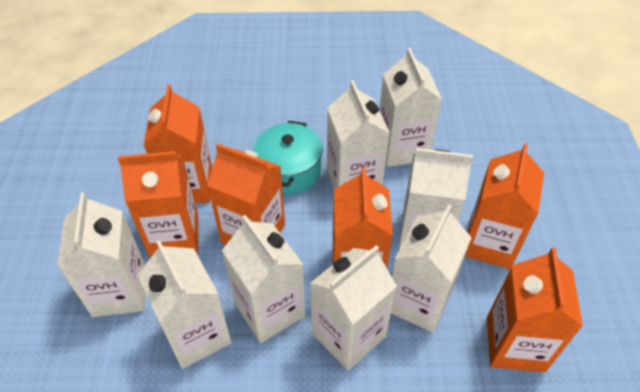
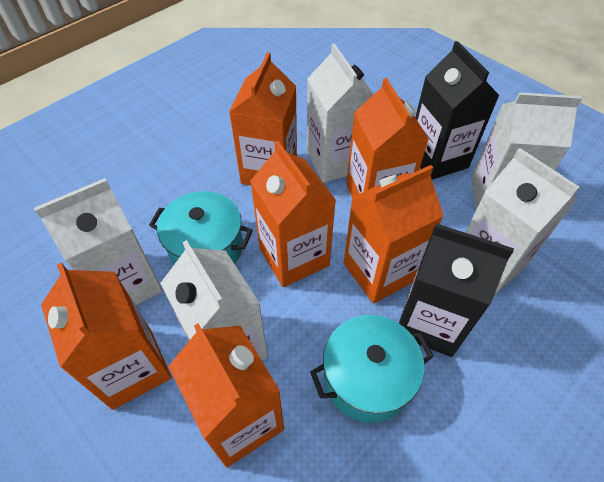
black carton: none = 0 -> [399,224,514,357] [415,41,500,180] = 2
turquoise pot: [254,121,323,195] = 1 -> [149,191,253,265] [310,315,434,423] = 2
white carton: [57,192,146,317] [137,240,232,369] [222,215,305,343] [310,245,397,371] [327,80,390,189] [379,48,442,167] [391,204,472,333] [399,148,473,249] = 8 -> [34,178,163,305] [160,240,268,360] [307,43,374,183] [465,148,579,294] [471,92,582,210] = 5

